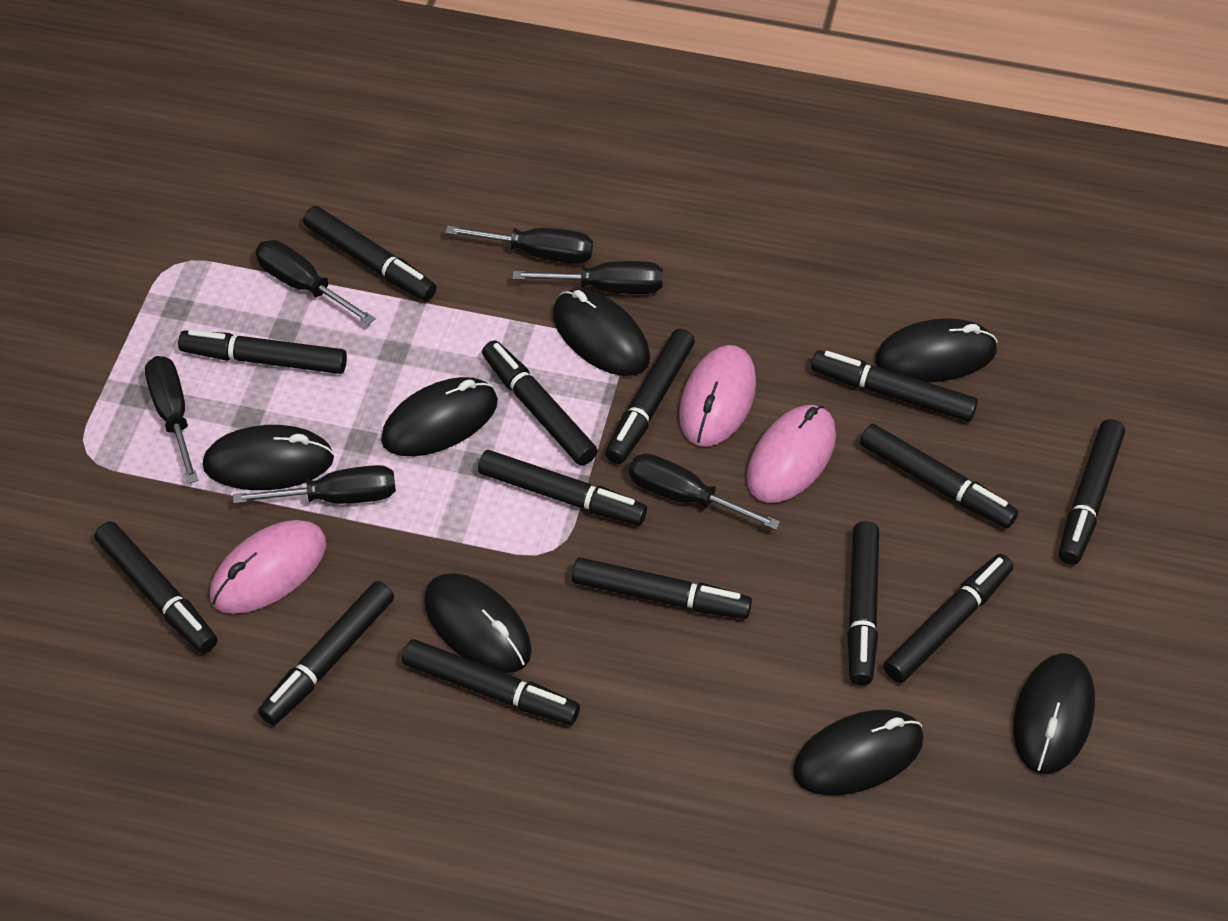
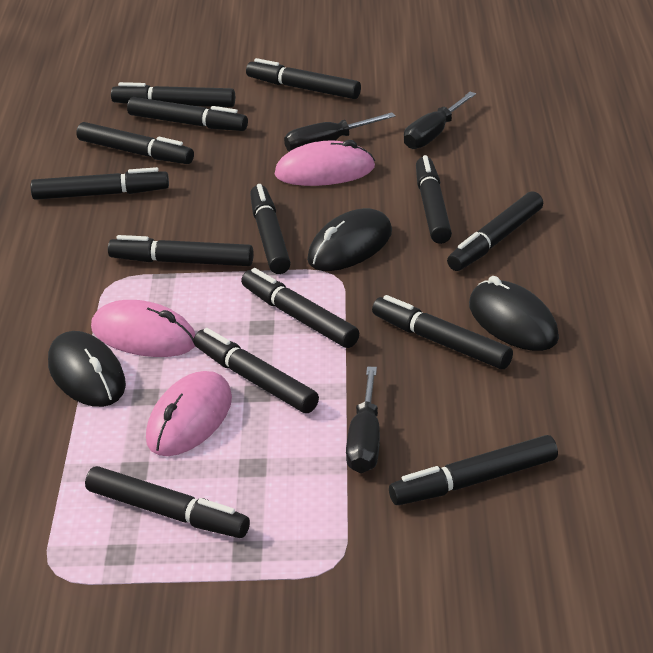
black mouse: [202,425,334,490] [381,377,498,456] [424,573,532,673] [553,289,650,376] [793,710,924,795] [875,318,998,382] [1013,653,1095,774] = 7 -> [48,331,126,407] [307,208,392,271] [469,276,559,351] = 3
black screwdriver: [145,356,198,483] [233,465,396,504] [255,240,376,324] [445,225,593,264] [513,261,663,294] [629,453,780,530] = 6 -> [284,112,395,151] [346,367,380,473] [404,92,476,149] = 3

